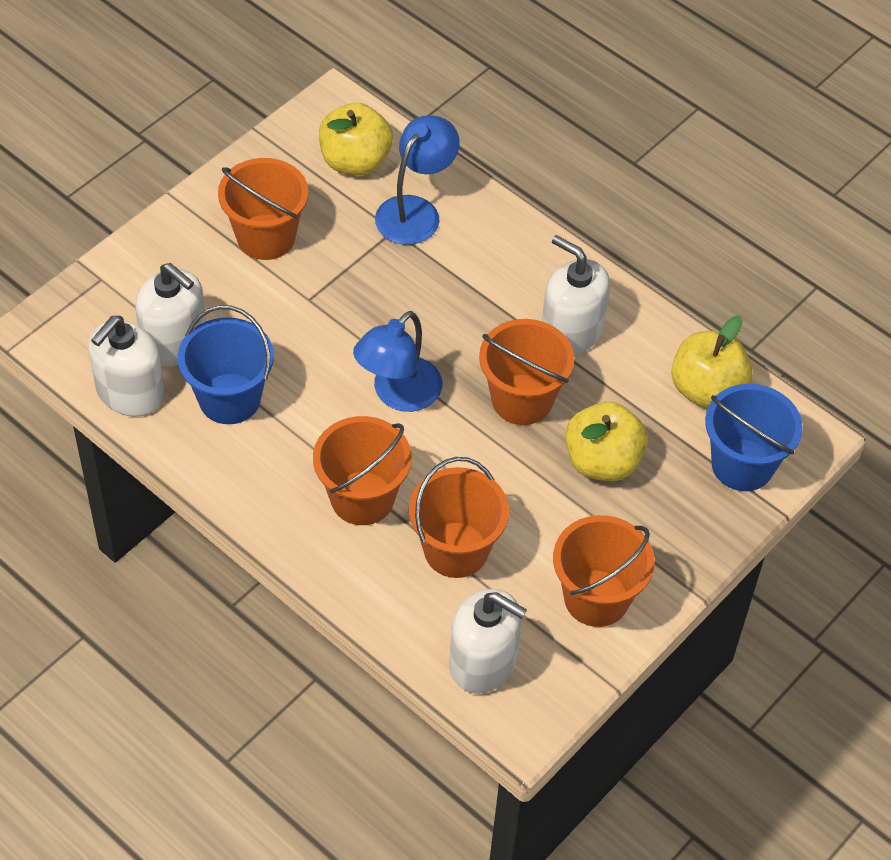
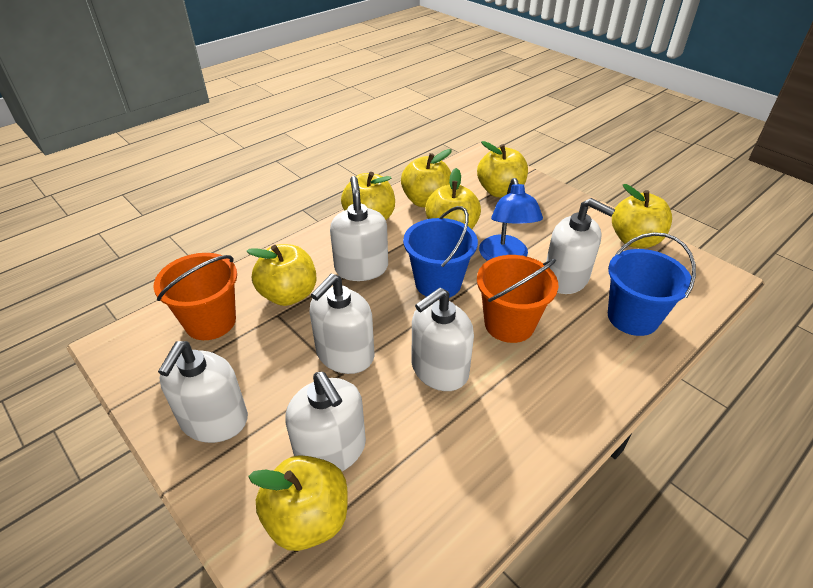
blue lamp: [353,311,442,412] [375,115,459,245] = 2 -> [479,178,543,261] = 1
orange bucket: [218,158,309,260] [313,416,412,525] [409,457,509,578] [479,319,575,425] [553,515,655,627] = 5 -> [153,253,237,340] [477,255,558,343] = 2
white soap dispenser: [88,316,165,416] [135,263,206,366] [449,589,527,694] [542,235,610,355] = 4 -> [158,341,248,443] [285,372,366,471] [310,274,374,374] [330,176,388,281] [412,288,474,391] [546,198,615,294] = 6
yellow apple: [319,103,393,176] [566,401,648,481] [671,316,753,408] = 3 -> [246,244,317,306] [248,455,348,551] [341,172,395,220] [401,149,452,207] [425,168,481,229] [477,141,528,197] [612,184,672,248] = 7

